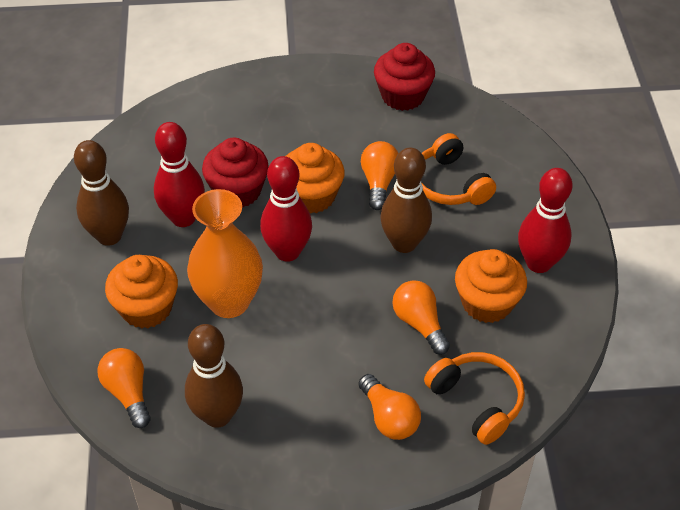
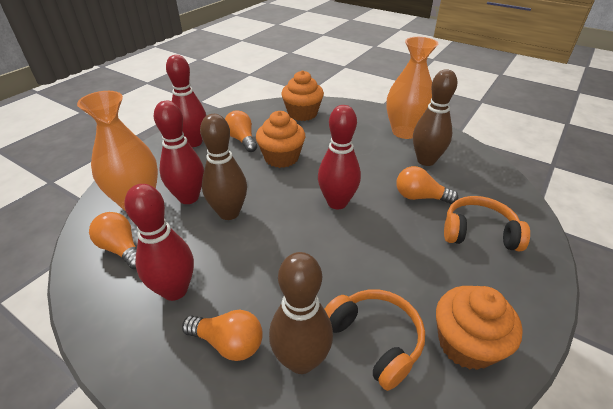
orange vase: [187,189,263,318] = 1 -> [77,91,158,210] [387,37,438,139] = 2
red bowling pin: [154,122,205,227] [260,156,312,262] [518,168,572,273] = 3 -> [124,184,194,301] [154,101,204,204] [166,55,206,147] [318,105,361,209] = 4
red cupcake: [202,138,269,208] [374,43,435,111] = 2 -> none = 0

